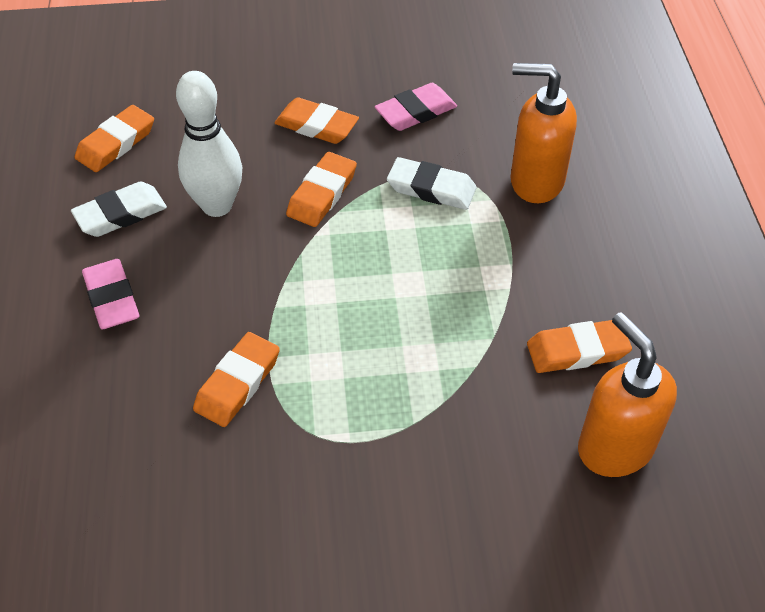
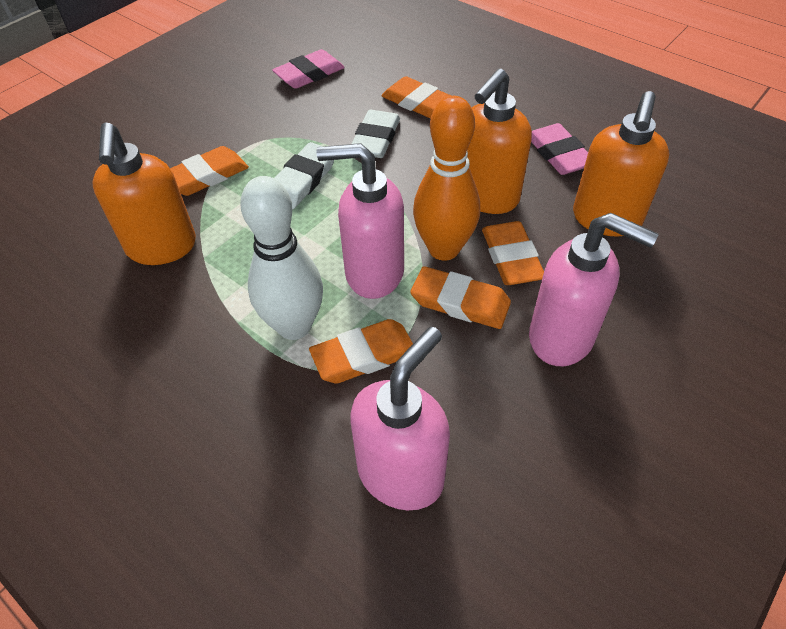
orange bowling pin: none = 0 -> [413,96,480,261] = 1
orange soap dispenser: [510,63,577,203] [578,312,677,477] = 2 -> [93,123,196,265] [467,69,532,214] [573,91,669,236] = 3
pink soap dispenser: none = 0 -> [316,143,404,299] [350,327,450,510] [529,213,659,366] = 3

